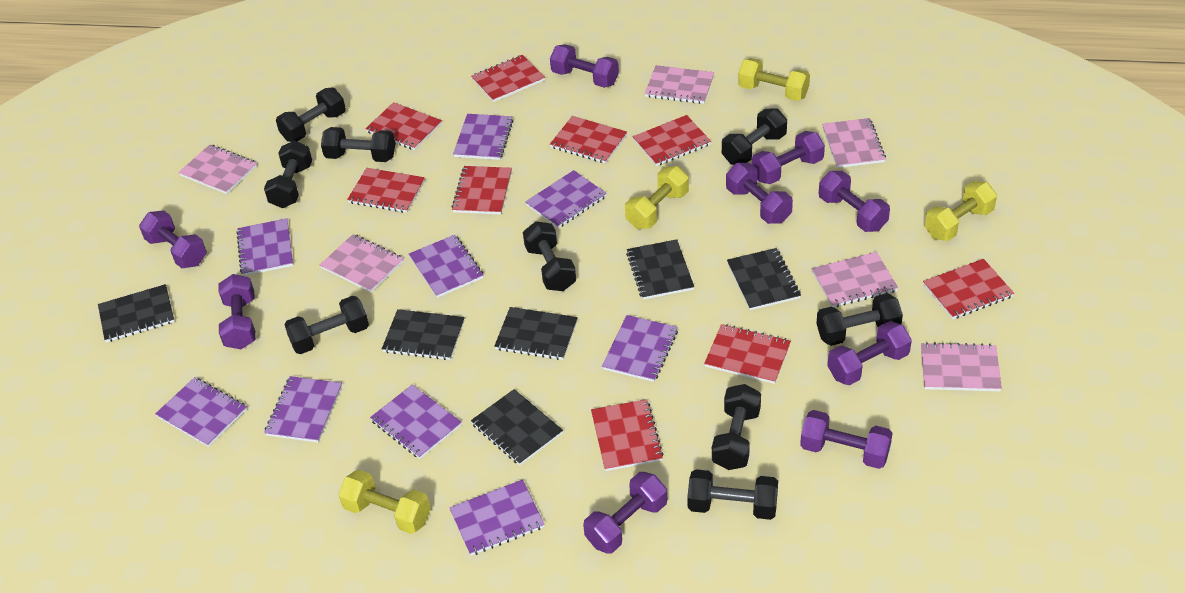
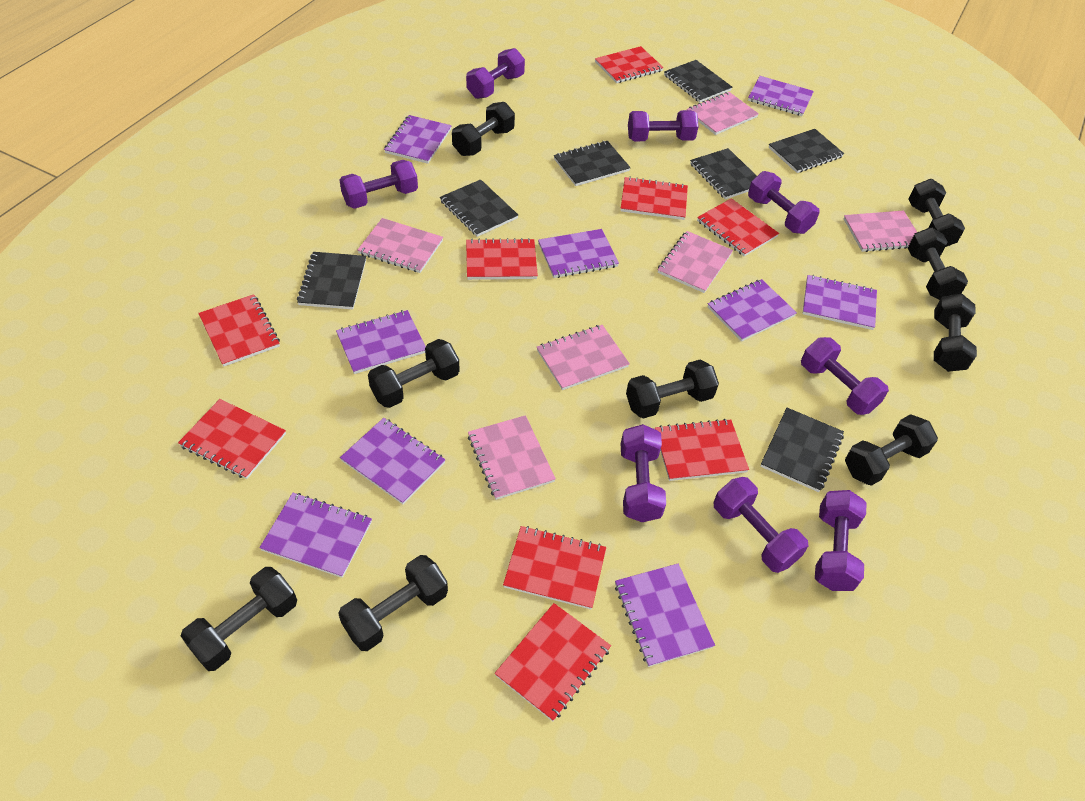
black notebook: [98,284,175,342] [382,309,465,360] [471,389,563,465] [494,307,578,360] [626,239,694,300] [727,248,801,310] = 6 -> [297,252,366,309] [440,179,518,237] [554,141,631,186] [664,60,732,103] [690,148,757,199] [760,408,844,492] [769,129,844,173] = 7
purple dumbbell: [139,210,207,268] [219,274,256,349] [550,44,619,88] [583,472,667,553] [726,163,793,224] [752,131,825,184] [800,410,892,469] [819,171,890,232] [827,321,912,385] = 9 -> [339,160,418,209] [466,48,525,99] [621,424,666,522] [628,110,699,141] [714,477,808,573] [748,171,820,234] [801,337,889,415] [815,490,867,591] = 8
yellow dumbbell: [338,470,431,534] [625,166,689,229] [738,58,810,101] [924,181,997,241] = 4 -> none = 0

